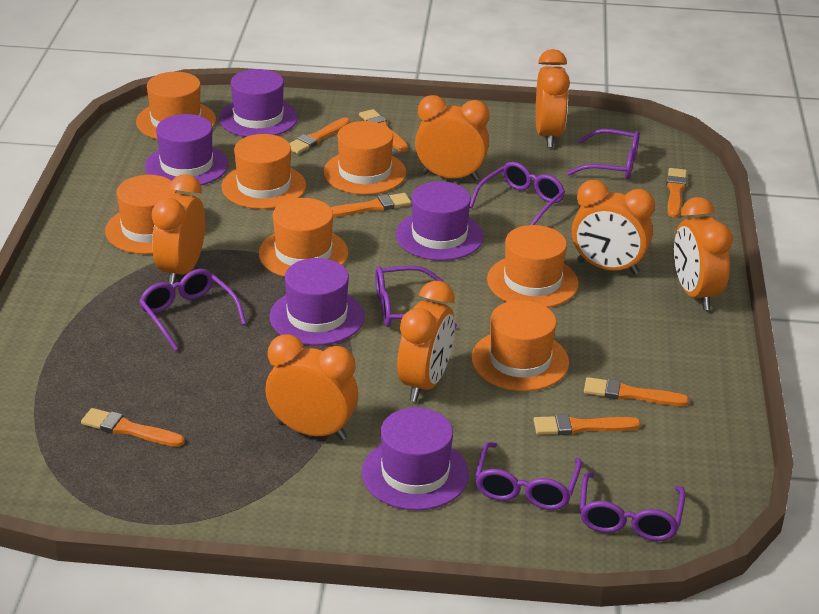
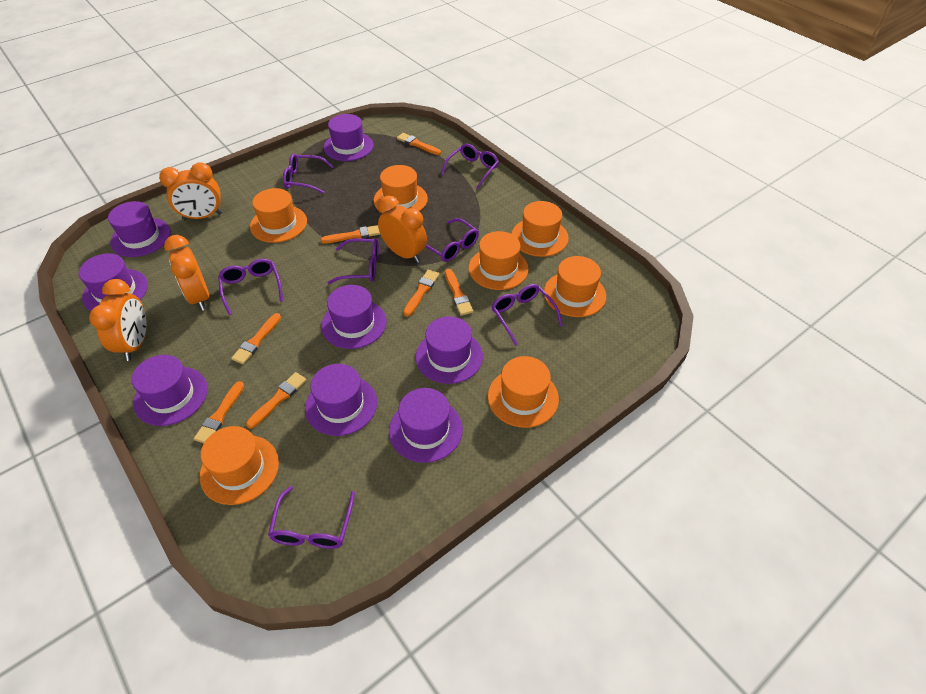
orange clock: [152,174,205,285] [266,334,358,440] [397,281,455,402] [415,95,489,181] [536,49,570,148] [572,180,655,275] [674,197,733,310] = 7 -> [89,279,147,361] [159,162,222,220] [164,235,209,311] [378,196,427,263] = 4
purple glasses: [139,269,246,351] [375,266,457,328] [470,162,565,225] [475,442,582,510] [567,129,640,180] [580,472,686,541] = 6 -> [218,259,283,315] [268,486,355,549] [283,154,334,194] [327,238,379,284] [425,218,479,262] [441,144,499,189] [491,284,563,346] = 7
purple hat: [145,114,228,185] [219,69,298,137] [270,258,365,345] [362,407,469,510] [396,181,484,261] = 5 -> [79,253,148,311] [108,201,171,257] [132,355,208,426] [305,364,377,436] [321,285,386,349] [324,114,374,161] [389,388,463,463] [416,316,483,384] = 8

